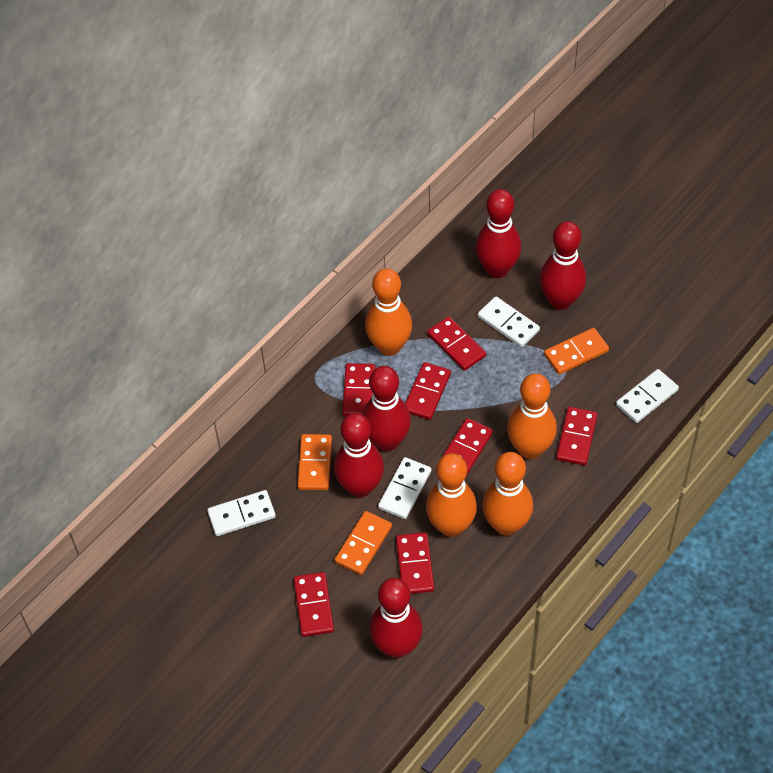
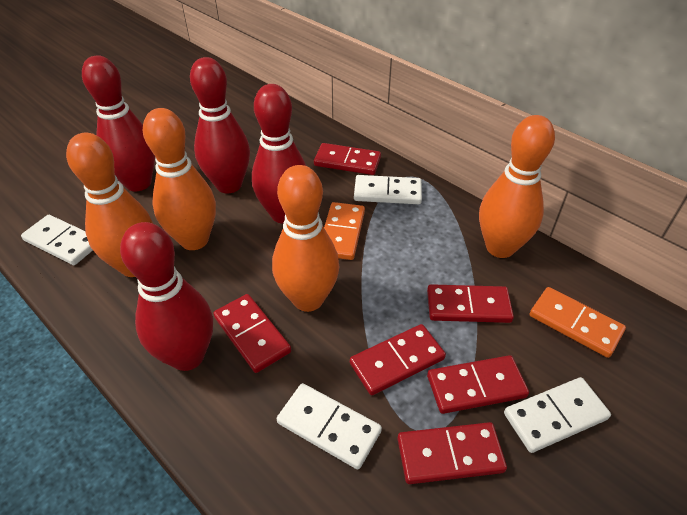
orange domino: [297,434,332,490] [335,511,392,575] [544,328,609,374] = 3 -> [324,202,365,260] [530,287,626,358] = 2
red bowling pin: [334,413,384,497] [362,366,411,451] [370,578,423,658] [475,189,521,278] [540,221,586,310] = 5 -> [82,55,155,192] [120,222,213,371] [190,57,250,193] [252,84,306,224] = 4
red domino: [294,572,334,637] [342,363,376,416] [396,532,434,594] [405,362,451,420] [427,316,486,371] [442,418,493,476] [556,407,598,465] = 7 -> [213,294,291,373] [314,143,381,175] [350,324,446,395] [398,422,507,484] [427,284,514,323] [427,355,529,414] = 6

